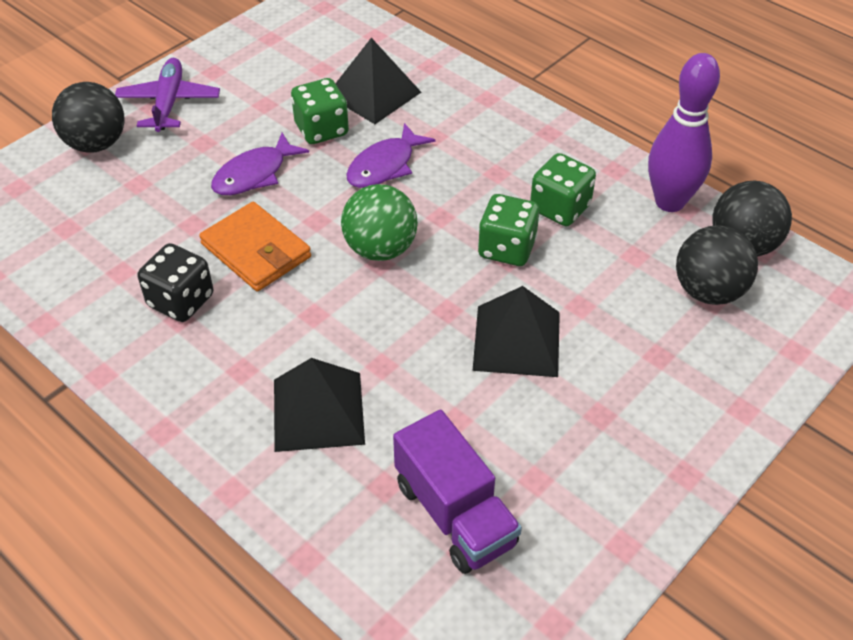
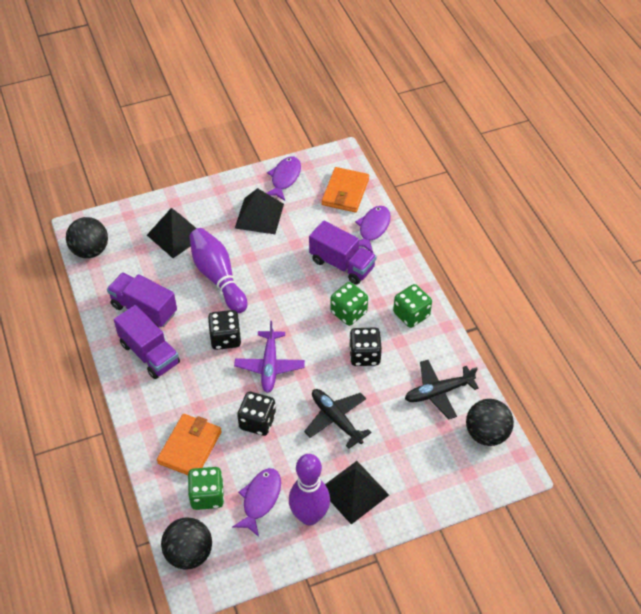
black dice: [138,243,213,322] = 1 -> [208,310,241,350] [237,392,276,436] [349,327,382,366] = 3
black plane: none = 0 -> [304,389,372,449] [405,360,479,419] = 2
green ball: [341,184,418,261] = 1 -> none = 0
orange wallet: [199,202,311,291] = 1 -> [157,414,222,475] [322,167,369,212] = 2
purple bowling pin: [648,53,720,212] = 1 -> [189,228,247,313] [289,454,330,525] = 2
purple fish: [211,133,309,195] [346,123,435,188] = 2 -> [232,468,281,537] [267,156,301,201] [355,206,391,253] = 3
purple truck: [393,410,522,574] = 1 -> [107,272,177,327] [114,305,180,379] [309,220,377,285] = 3

